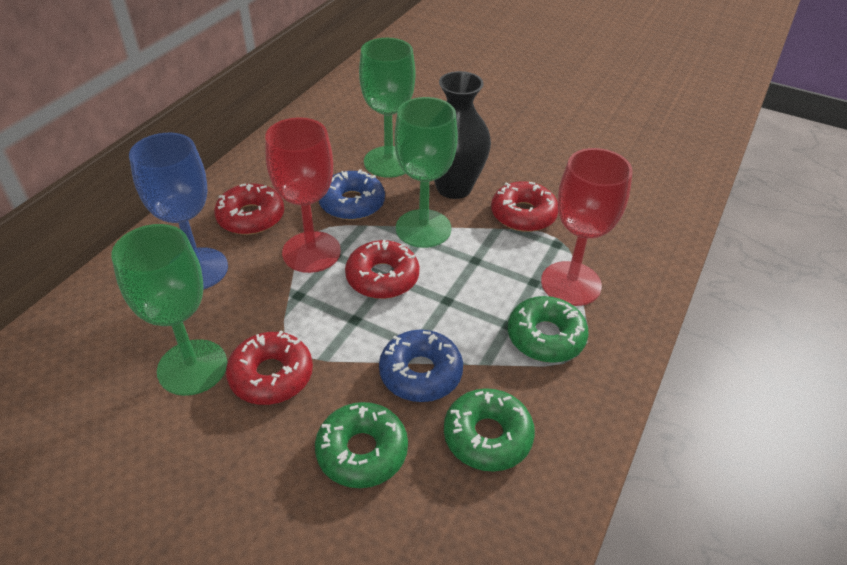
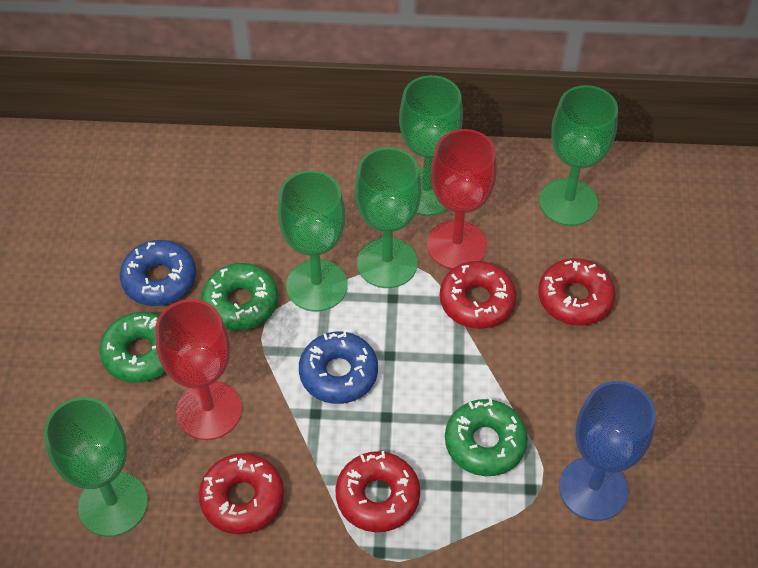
black vase: [434,71,491,199] = 1 -> none = 0
green goblet: [111,224,227,396] [359,38,415,178] [395,97,458,248] = 3 -> [44,397,148,537] [278,170,348,312] [355,147,421,288] [399,75,463,216] [539,85,618,226] = 5

